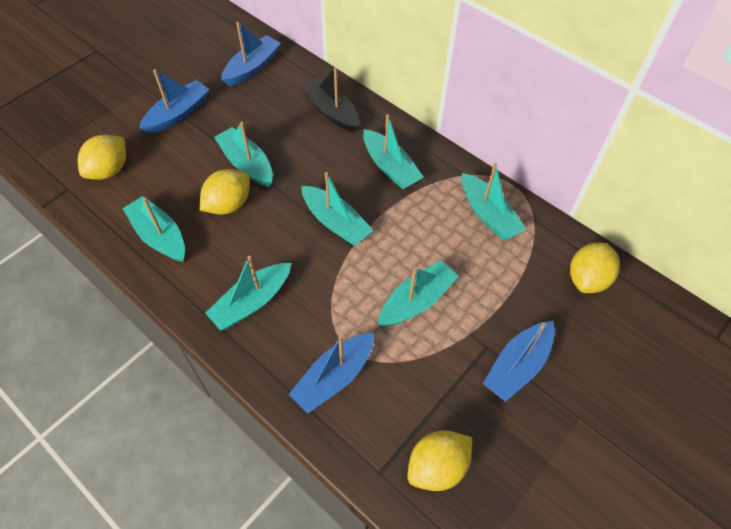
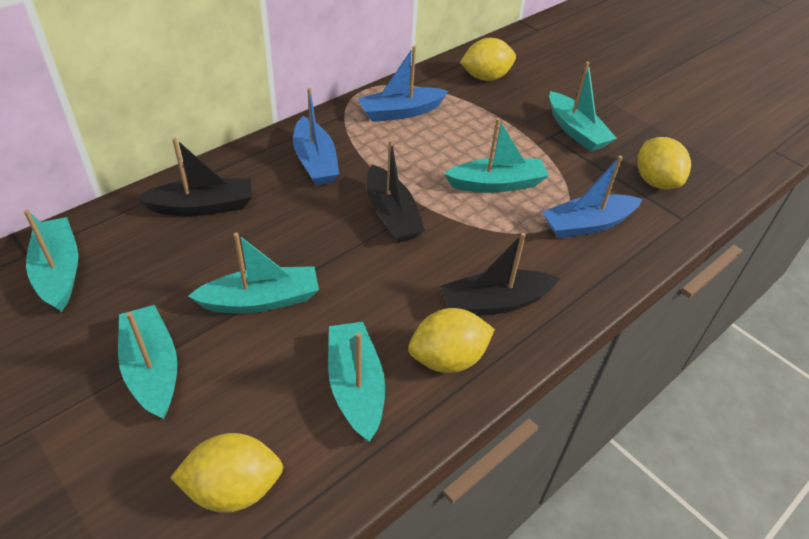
black boat: [302,67,359,132] = 1 -> [136,138,252,216] [367,139,425,243] [440,233,560,316] = 3
blue boat: [139,69,210,134] [221,22,281,86] [289,333,374,413] [483,321,555,402] = 4 -> [293,88,339,186] [357,46,448,122] [542,156,642,239] = 3
turquoise boat: [122,196,185,262] [205,255,291,331] [214,122,273,187] [302,172,373,245] [363,114,424,189] [378,260,459,326] [461,163,526,240] = 7 -> [24,209,78,312] [118,305,177,419] [188,233,319,314] [328,322,385,441] [444,118,549,193] [549,62,617,152] = 6

